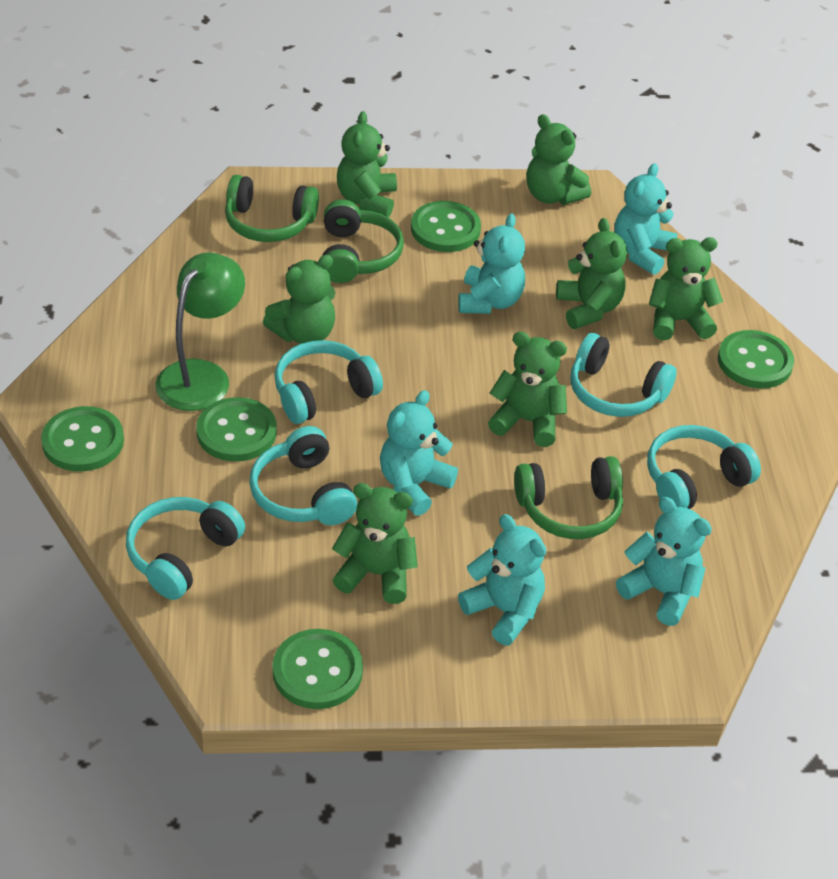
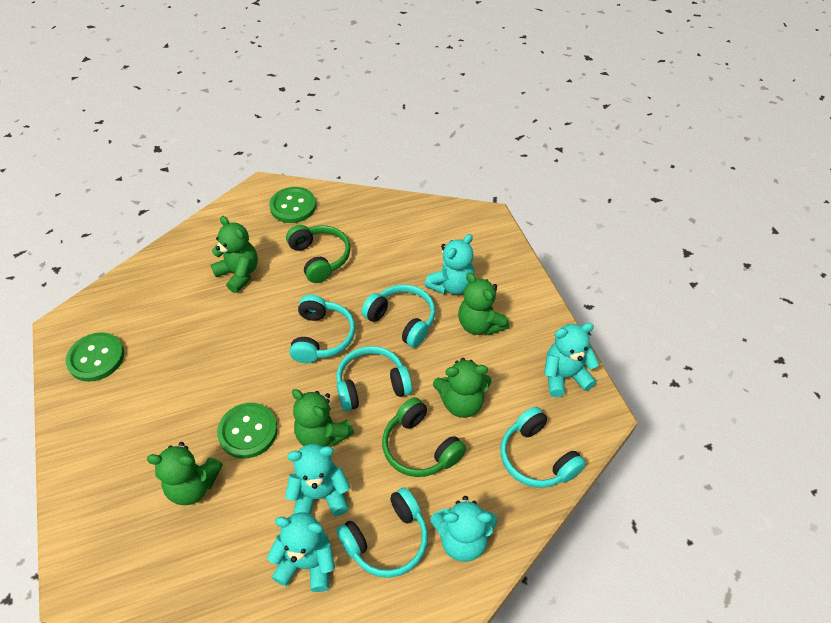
green button: [41,406,124,472] [196,397,276,461] [272,629,363,709] [411,201,481,252] [718,330,794,388] = 5 -> [66,332,124,382] [217,403,278,459] [269,187,316,223] = 3
green headphones: [225,175,319,242] [322,199,404,283] [514,456,623,539] = 3 -> [286,225,350,283] [382,397,466,477] = 2
green lamp: [155,252,245,411] = 1 -> none = 0
green teddy bear: [263,255,335,344] [332,483,418,604] [337,111,397,217] [488,332,567,447] [527,114,591,205] [556,218,627,329] [649,237,723,340] = 7 -> [147,442,223,505] [211,216,258,293] [292,389,354,447] [433,358,491,418] [458,272,509,335] = 5

